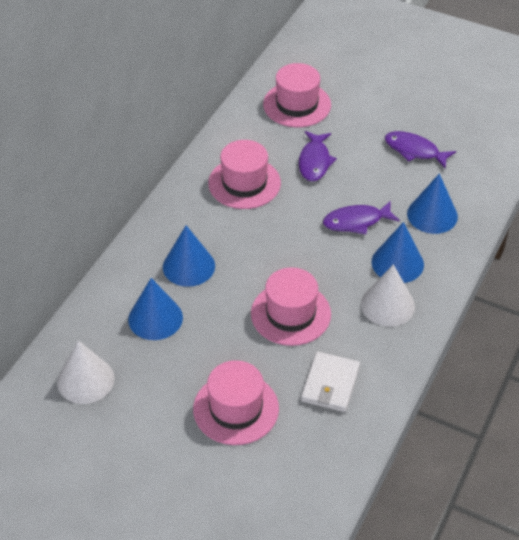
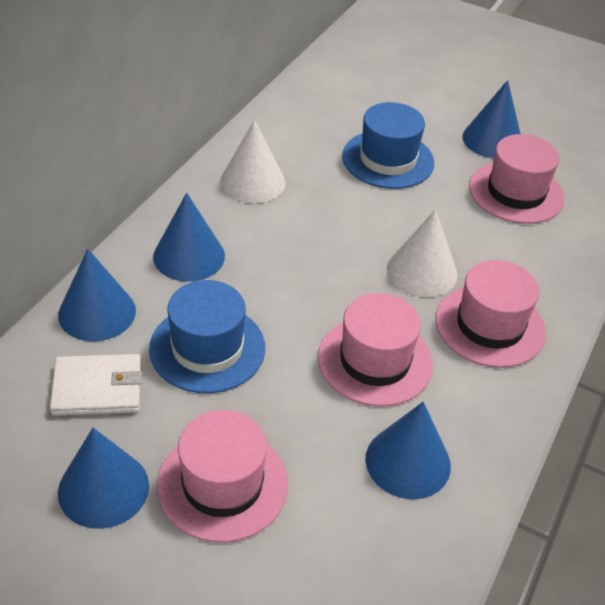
blue cone: [128,278,183,340] [163,225,215,287] [371,222,424,283] [407,174,458,234] = 4 -> [58,249,136,342] [58,428,149,529] [153,193,225,282] [366,402,451,499] [462,80,521,158] = 5
blue hat: none = 0 -> [149,280,265,393] [342,102,434,189] = 2
purple fish: [299,131,337,182] [323,201,400,234] [385,131,456,169] = 3 -> none = 0

